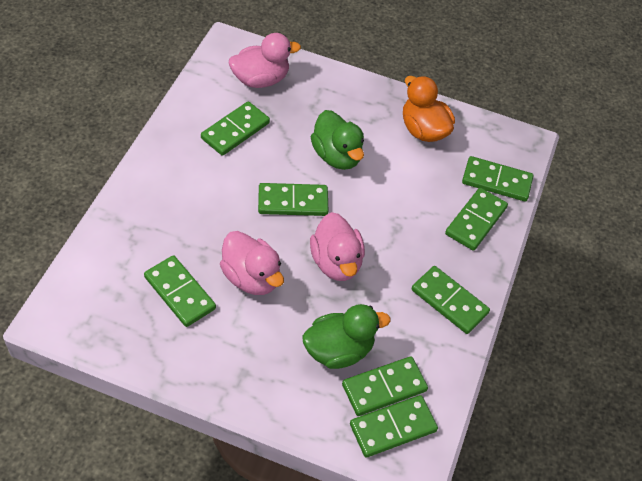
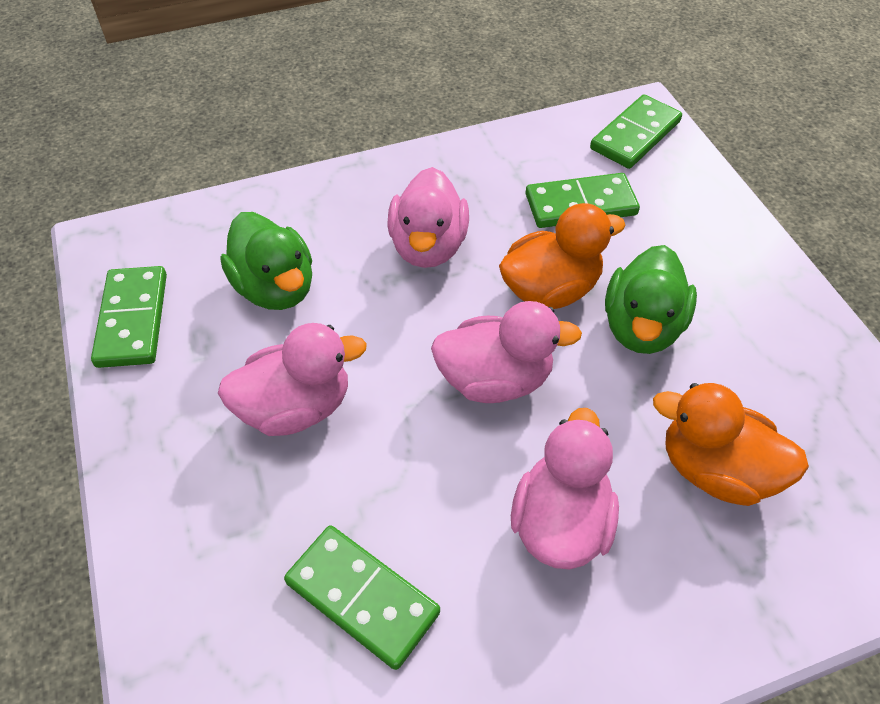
green domino: [144,255,216,327] [201,101,270,156] [258,183,328,216] [342,356,428,416] [350,395,438,458] [412,266,490,334] [445,188,508,251] [462,156,533,202] = 8 -> [91,266,167,368] [284,525,440,670] [526,173,640,228] [590,95,682,169] = 4
orange duck: [403,76,455,142] = 1 -> [499,203,626,309] [653,383,809,506] = 2
pink duck: [220,231,284,295] [229,33,301,88] [310,212,365,281] = 3 -> [218,323,367,436] [387,167,469,268] [431,301,582,403] [511,408,619,569] = 4

